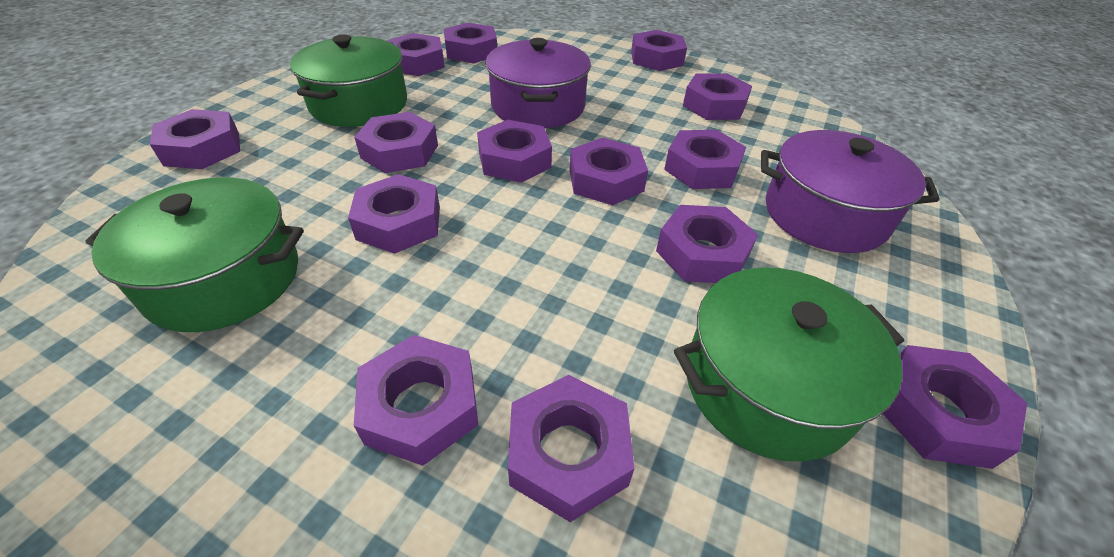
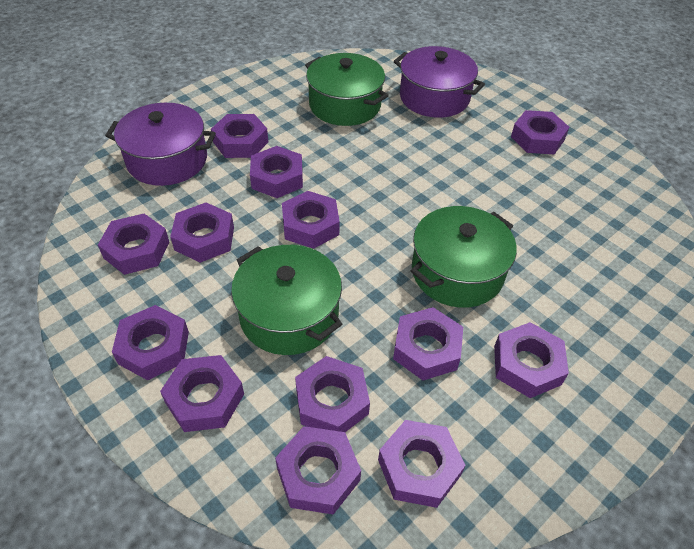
purple nut: [150,109,240,169] [348,174,440,254] [354,112,438,173] [354,335,478,466] [386,33,445,76] [444,23,497,63] [477,120,552,183] [508,375,635,522] [569,138,648,205] [631,30,687,71] [656,205,758,283] [664,130,746,189] [683,73,752,120] [883,345,1027,469] = 14 -> [98,214,169,275] [112,305,189,380] [160,355,244,432] [170,203,234,263] [211,114,268,158] [250,146,303,198] [275,426,361,515] [282,191,340,249] [295,356,370,432] [378,420,466,508] [393,307,463,380] [494,322,569,398] [511,110,569,155] = 13

